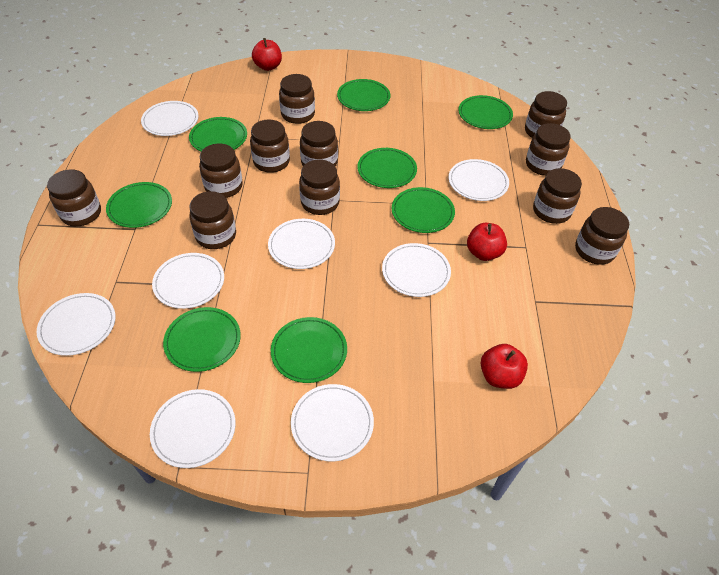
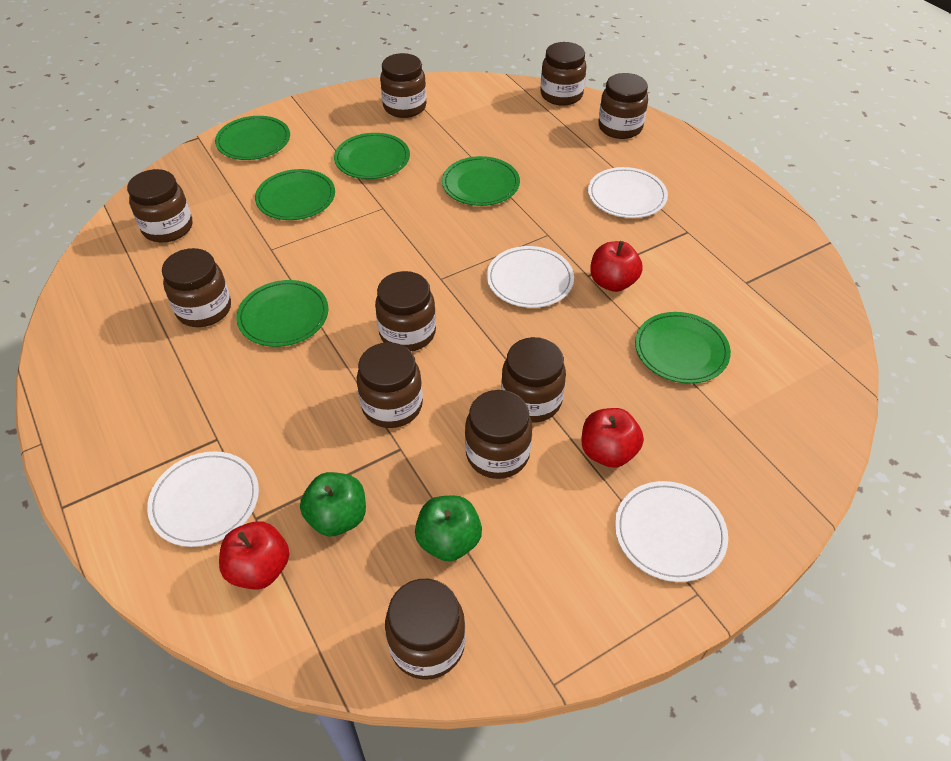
brown jar: [47,169,101,226] [189,191,236,249] [199,144,243,198] [250,119,290,173] [279,74,315,124] [299,160,340,215] [300,121,338,167] [525,91,567,138] [526,123,571,176] [533,168,582,224] [575,207,629,265] = 11 -> [127,169,192,243] [162,248,231,327] [357,342,423,428] [375,271,436,351] [380,53,426,118] [385,579,466,680] [465,390,532,479] [501,337,566,423] [541,42,587,106] [598,73,648,139] = 10
green apple: none = 0 -> [300,472,366,537] [415,495,482,561] = 2
green plate: [106,182,172,228] [163,307,241,372] [189,117,247,151] [271,317,347,383] [337,79,390,111] [357,148,417,188] [392,187,455,233] [458,95,513,129] = 8 -> [215,116,290,160] [236,280,328,347] [255,169,335,220] [334,133,410,179] [442,156,520,206] [635,312,731,384] = 6
white plate: [37,293,116,356] [141,101,198,136] [150,389,235,468] [152,253,224,309] [268,219,335,269] [291,384,374,461] [382,243,451,297] [449,159,509,201] = 8 -> [147,451,259,547] [487,246,574,308] [588,167,668,218] [615,481,728,582] = 4

